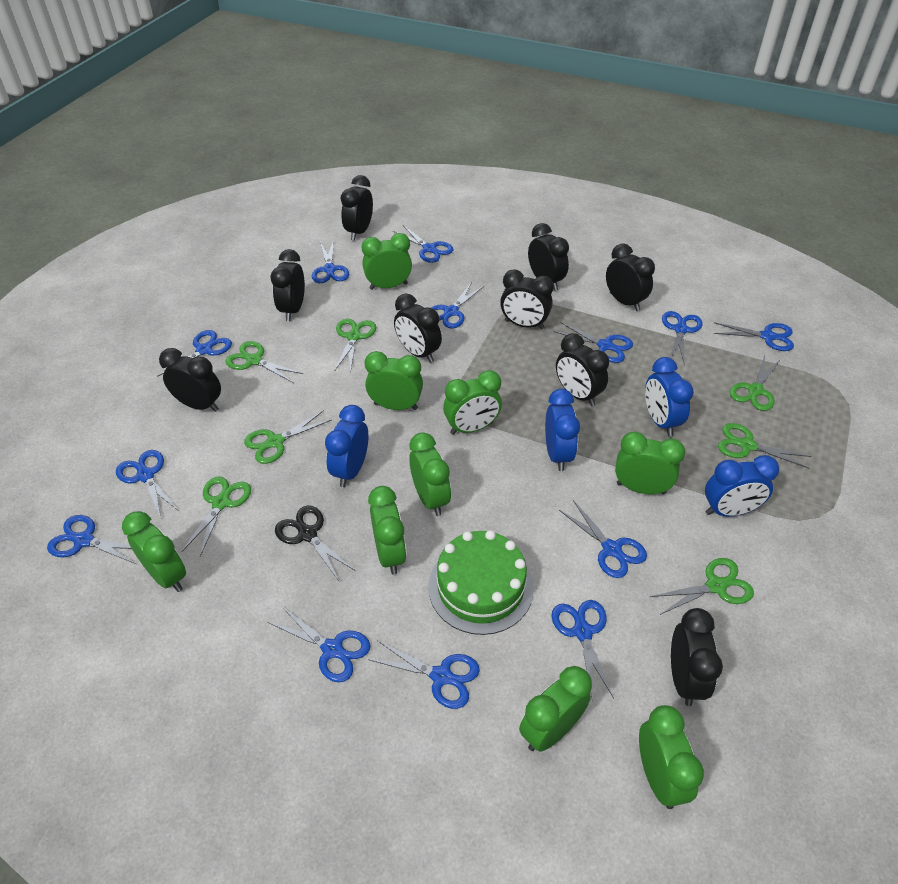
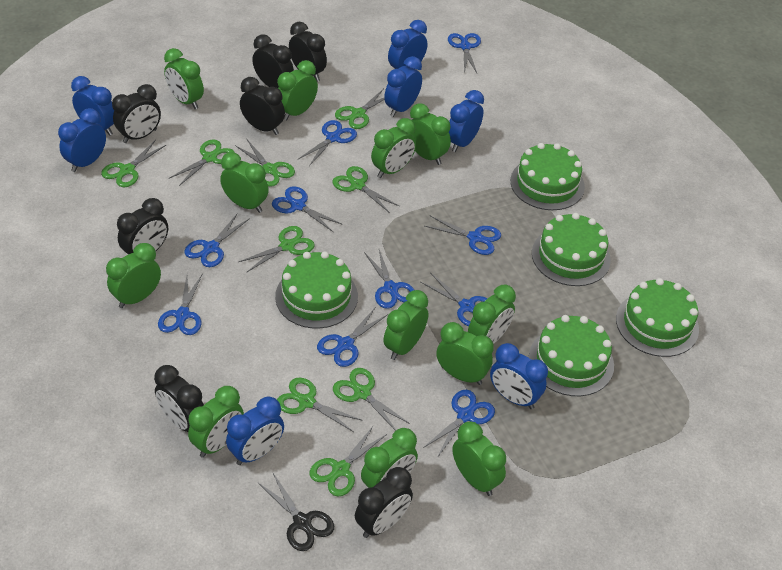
black clock: [159,348,221,412] [271,249,305,321] [340,175,373,241] [394,293,442,363] [500,269,554,330] [528,223,569,291] [556,333,609,406] [606,243,655,311] [671,608,723,706] = 9 -> [112,84,161,143] [117,198,168,255] [154,365,204,432] [240,77,285,135] [252,34,294,88] [289,22,327,82] [355,467,413,538] = 7
blue clock: [325,405,368,487] [545,389,580,471] [645,357,694,436] [705,455,779,517] = 4 -> [58,108,106,172] [71,76,114,136] [226,397,284,465] [384,56,422,117] [388,20,427,69] [449,90,484,152] [490,343,548,409] = 7
blue scissors: [47,515,136,564] [116,450,180,518] [157,330,232,377] [268,606,371,682] [312,239,349,283] [368,640,480,709] [393,225,453,263] [431,282,484,329] [551,600,614,702] [553,322,633,363] [559,500,647,578] [662,311,702,365] [714,322,794,351] = 13 -> [158,273,203,335] [184,213,250,267] [272,186,343,232] [298,120,357,166] [317,308,388,367] [364,249,414,309] [421,273,488,326] [423,390,495,458] [425,216,501,255] [448,33,481,73] = 10
green cake: [428,530,533,635] = 1 -> [275,251,358,329] [510,143,585,210] [529,315,614,396] [532,213,611,286] [616,278,699,357] = 5
green clock: [122,511,186,592] [362,233,412,290] [365,351,423,410] [368,486,407,575] [409,432,451,516] [443,370,502,435] [519,666,592,752] [615,432,685,494] [639,705,704,809] = 9 -> [106,243,161,308] [164,48,204,109] [188,386,244,458] [220,152,269,213] [277,60,318,120] [361,428,418,488] [371,118,416,178] [384,290,429,360] [410,103,451,165] [437,322,494,385] [452,422,506,496] [468,285,516,344] = 12
green scissors: [182,476,251,556] [225,341,303,383] [244,410,331,464] [334,319,376,374] [650,558,754,615] [718,423,811,469] [730,355,781,411] = 7 -> [101,140,166,187] [168,140,234,186] [235,140,295,187] [239,226,315,273] [277,377,363,432] [310,425,387,496] [332,166,400,213] [333,368,410,431] [335,89,385,129] = 9

